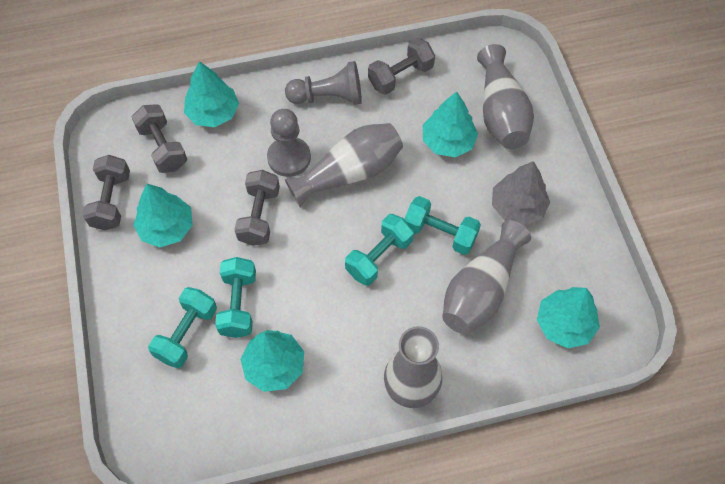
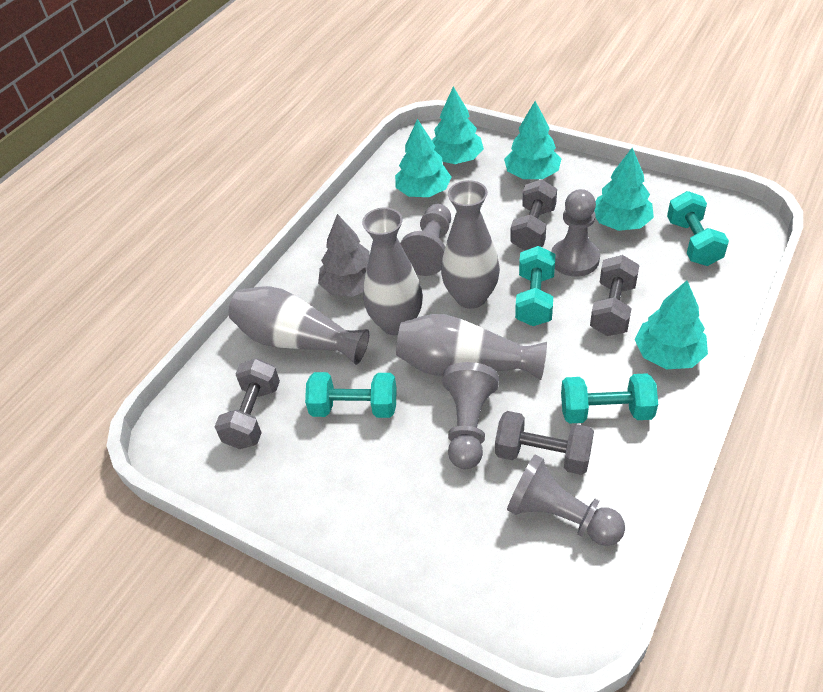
grey pawn: [267,109,311,177] [285,61,362,105] = 2 -> [400,204,451,276] [442,362,499,469] [507,455,625,546] [551,189,600,277] = 4

